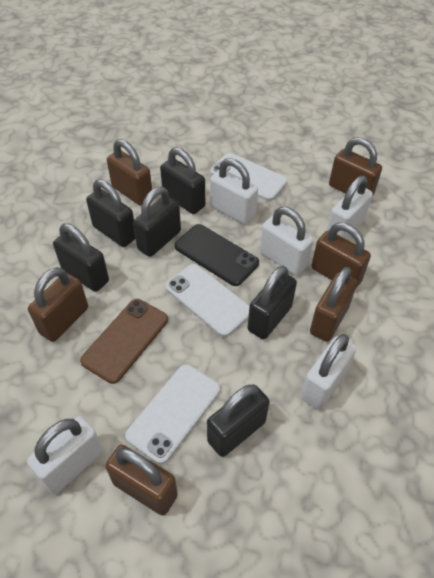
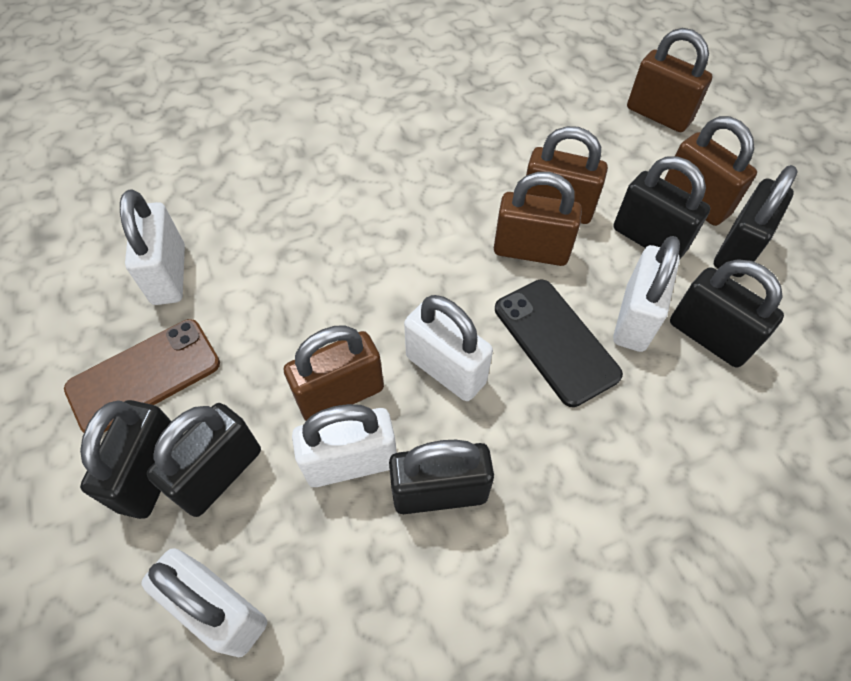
brown padlock: [28,267,88,342] [105,445,178,515] [107,139,152,206] [310,267,357,342] [312,223,371,288] [329,137,382,195] = 6 -> [284,325,384,421] [494,172,582,266] [526,126,608,224] [627,28,713,132] [664,116,757,226] = 5
white phone: [125,364,220,464] [166,264,249,337] [210,153,287,201] = 3 -> none = 0

